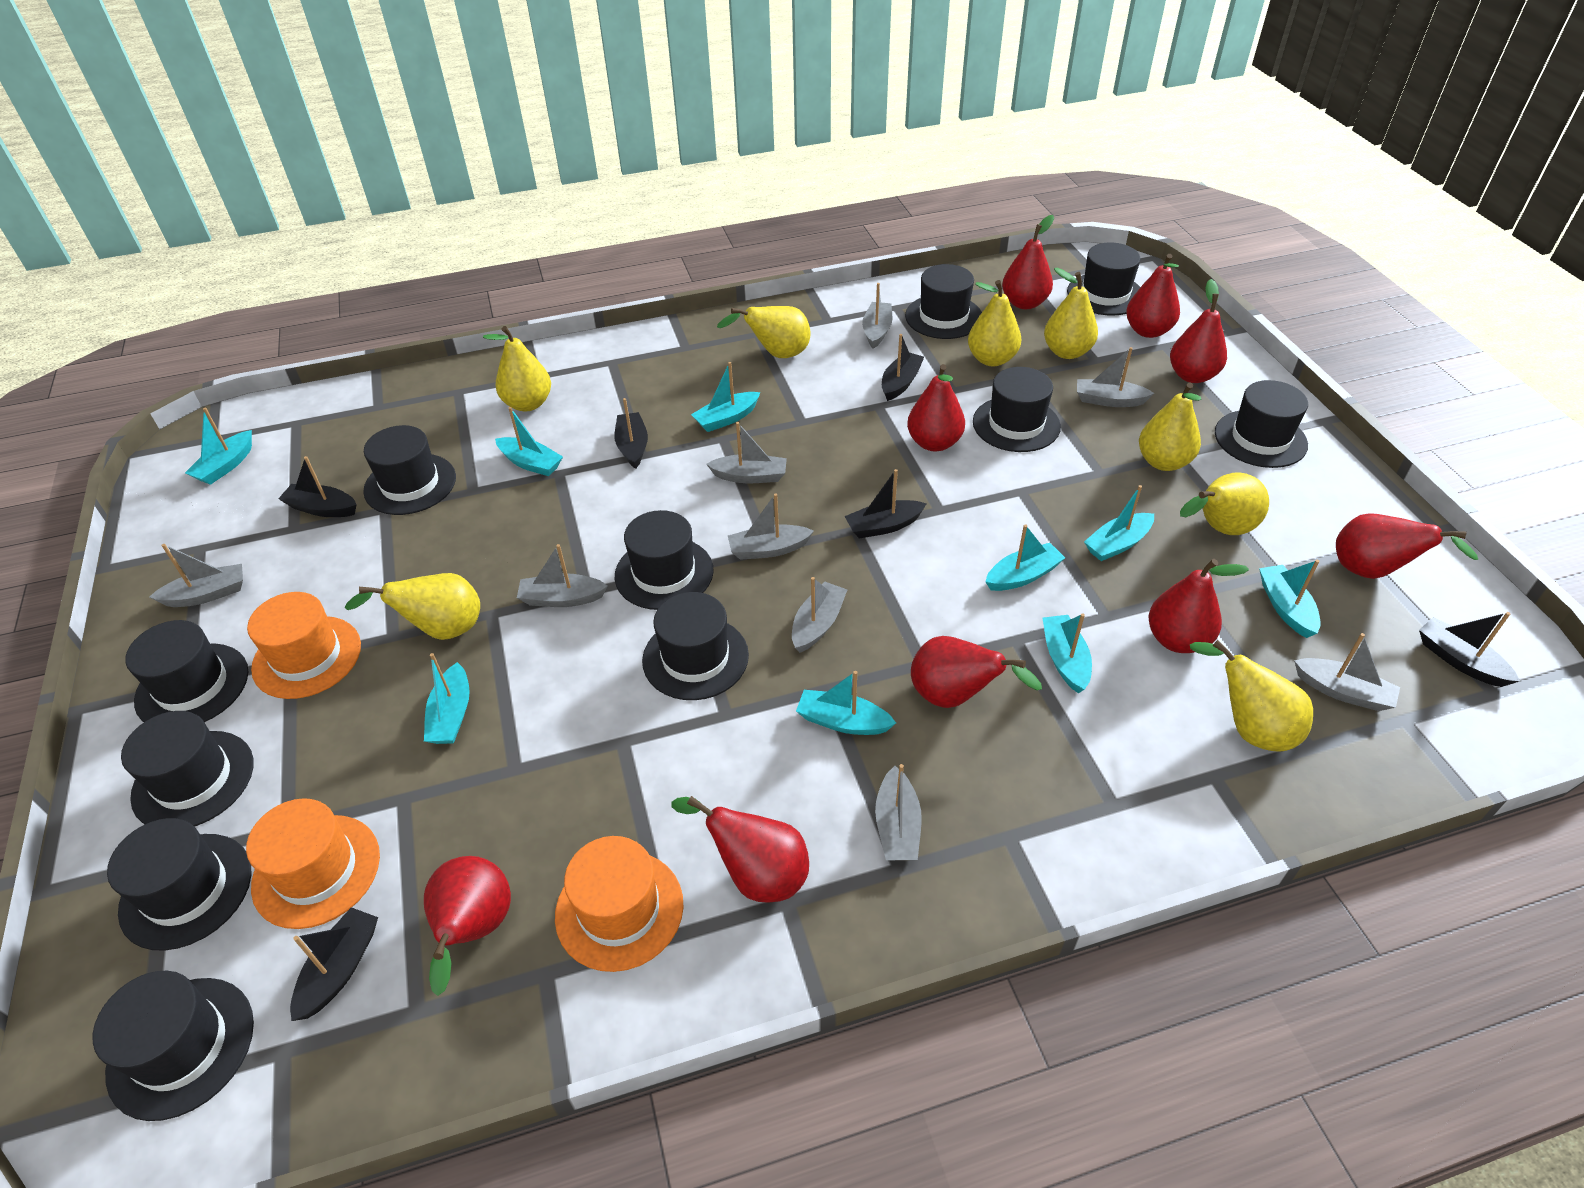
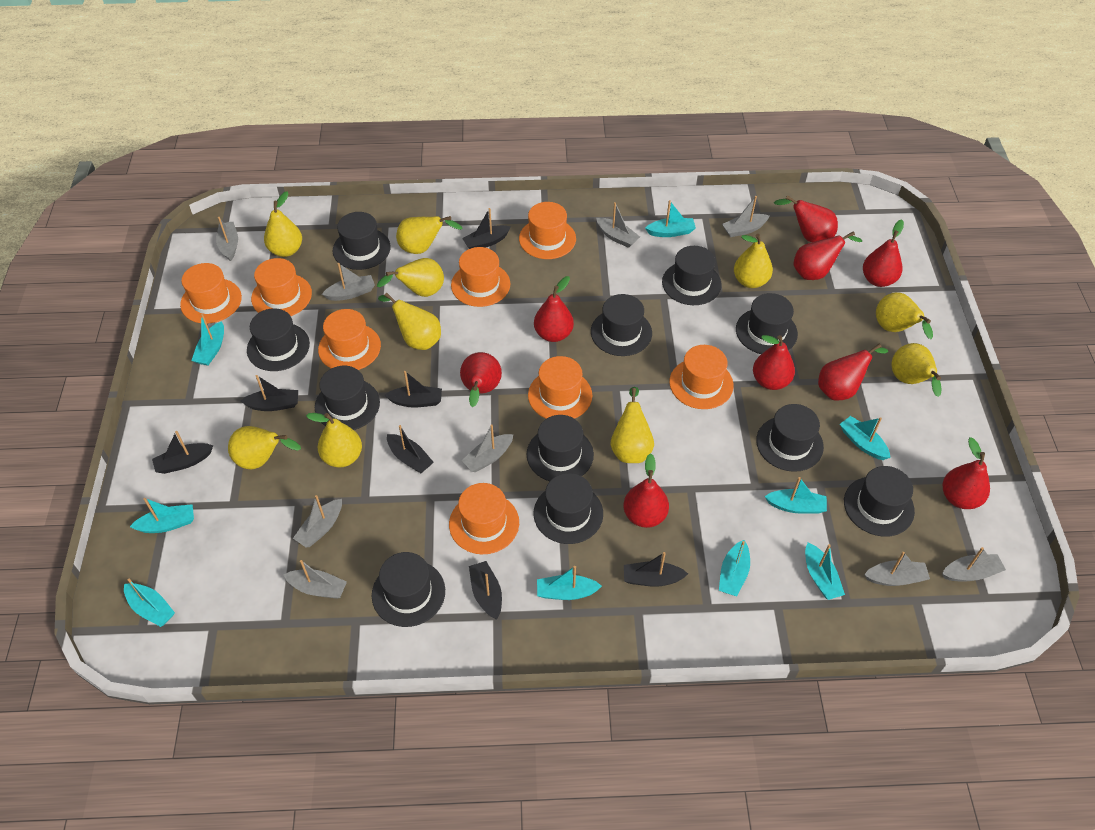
black boat: [278,456,357,517] [290,907,378,1021] [614,398,648,469] [844,469,927,538] [882,334,924,401] [1419,612,1520,687] = 6 -> [152,431,213,474] [241,375,298,411] [385,371,442,408] [387,425,434,473] [462,208,511,249] [469,561,502,619] [624,552,688,587] = 7
orange hat: [246,798,380,929] [247,592,361,699] [555,836,684,972] = 3 -> [180,263,242,324] [251,258,312,316] [318,309,381,370] [449,483,519,554] [451,247,510,307] [519,202,576,259] [528,356,592,419] [669,345,734,409] = 8
yellow pear: [345,573,480,640] [483,326,551,411] [717,306,811,358] [968,280,1021,366] [1044,268,1098,359] [1139,382,1201,471] [1180,472,1269,535] [1190,640,1313,751] = 8 -> [228,426,301,469] [264,191,302,257] [306,413,362,468] [377,258,444,297] [378,293,441,350] [396,216,463,254] [610,387,654,463] [734,234,773,288] [876,292,933,339] [891,343,942,397] = 10

